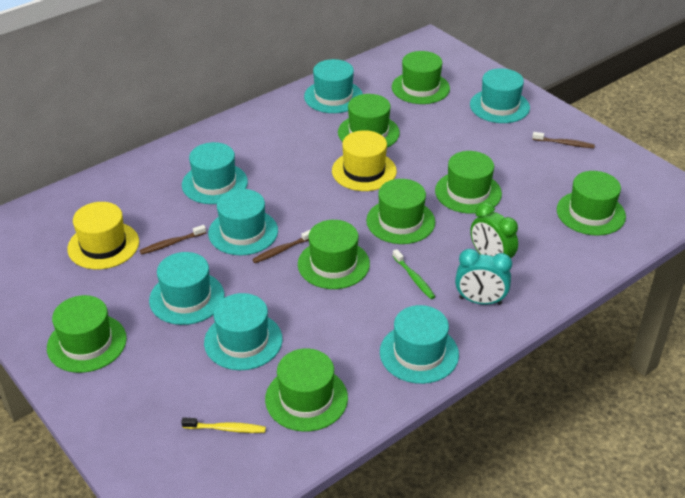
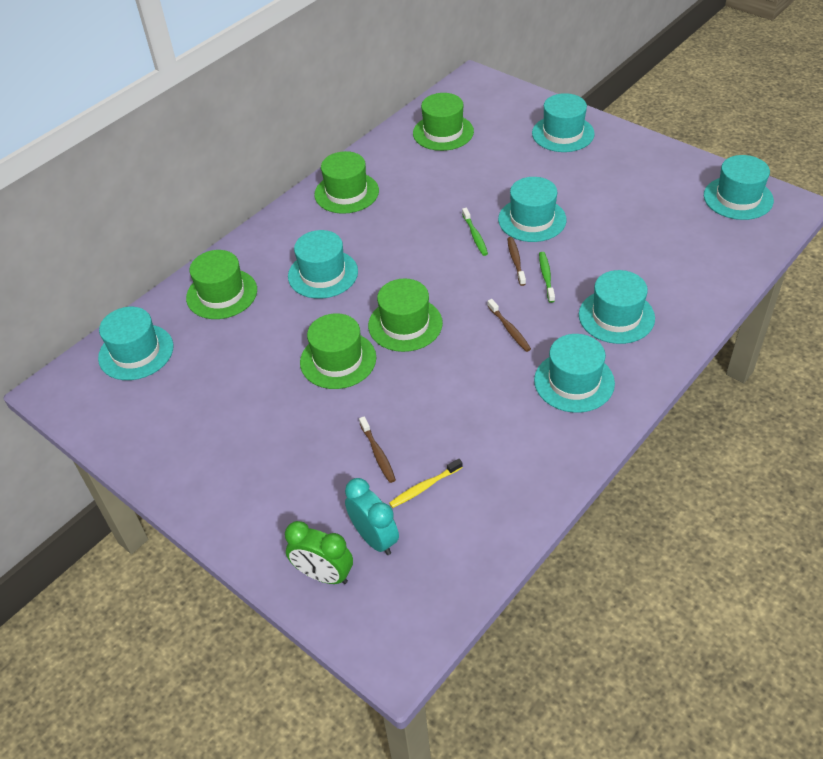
green hat: [47,295,127,373] [265,348,348,432] [298,220,370,289] [338,94,400,148] [366,179,435,244] [392,51,450,104] [435,151,502,214] [557,171,626,236] = 8 -> [186,250,257,319] [300,313,376,389] [314,151,379,214] [368,279,443,352] [413,93,474,151] = 5
green toothbrush: [393,249,436,299] = 1 -> [462,208,488,256] [539,252,555,303] = 2
yellow hat: [67,202,139,269] [332,130,397,191] = 2 -> none = 0

